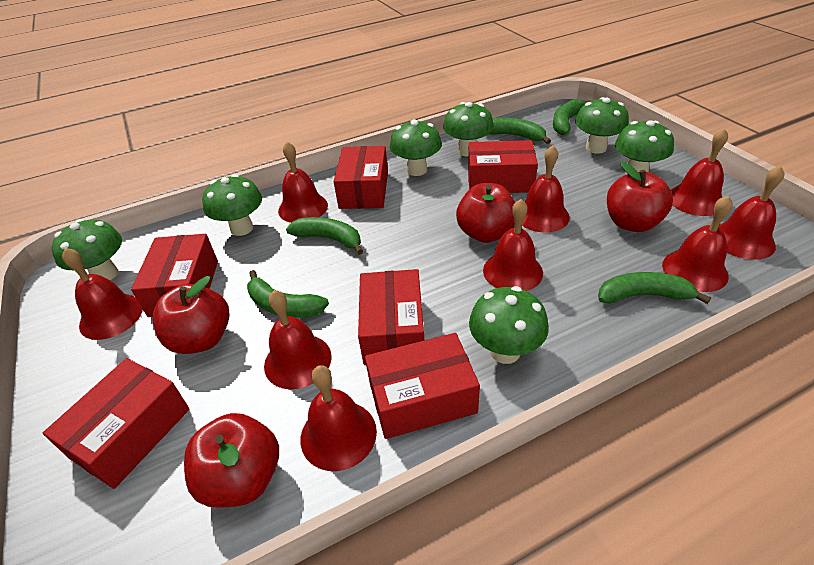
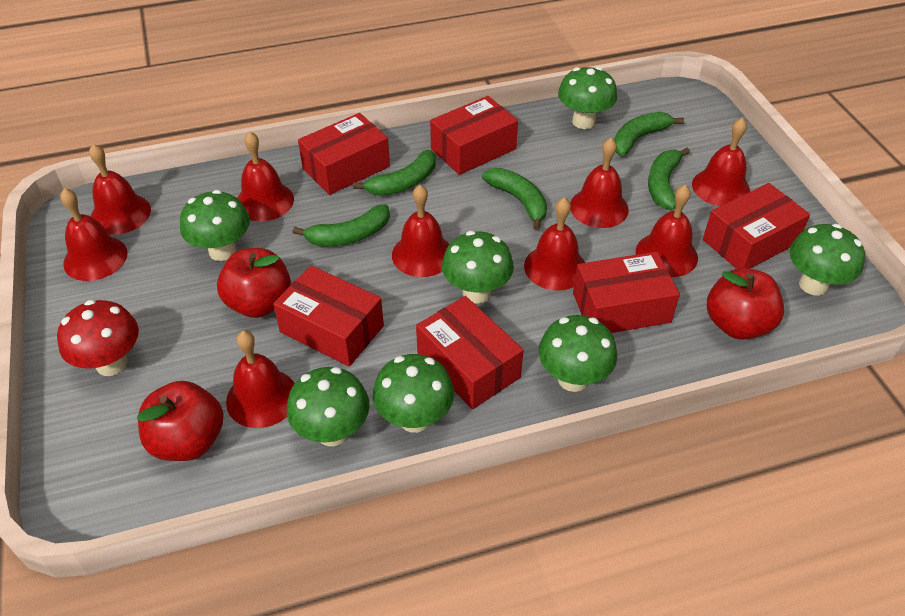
red apple: [153,276,230,354] [184,413,279,508] [456,183,515,243] [607,161,673,232] = 4 -> [137,381,224,461] [217,248,291,318] [707,268,784,339] = 3
red mushroom: none = 0 -> [57,300,139,376] = 1

